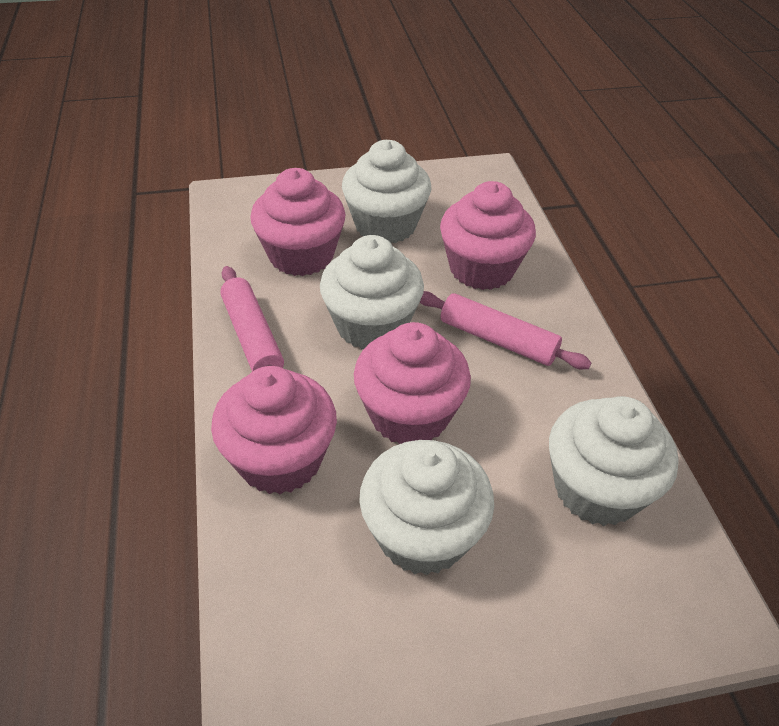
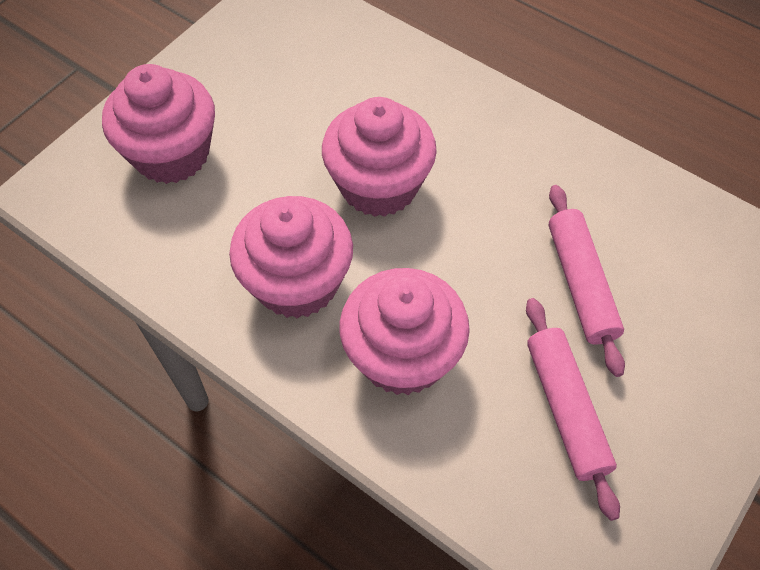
white cupcake: [320,235,424,349] [342,140,431,243] [359,440,494,575] [549,396,679,526] = 4 -> none = 0

